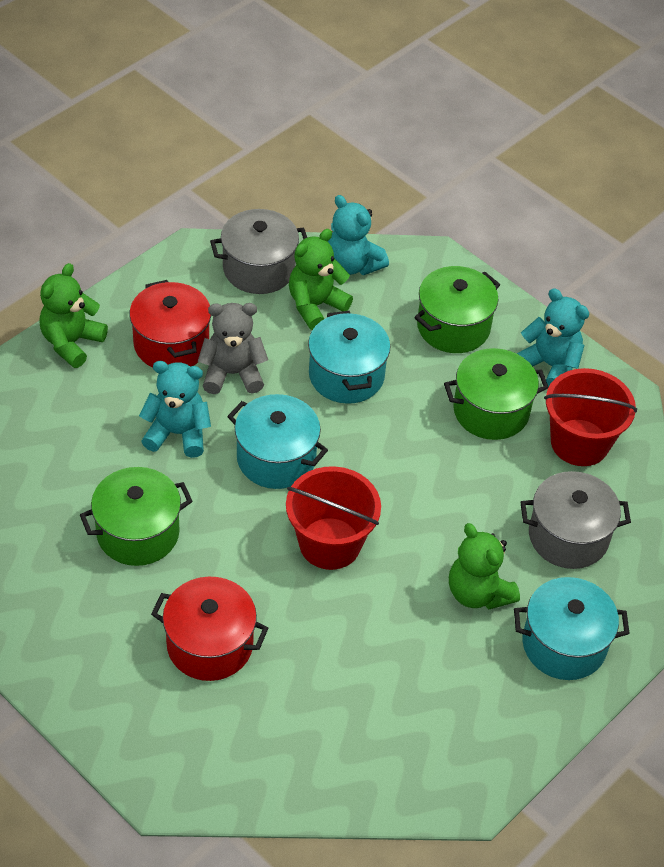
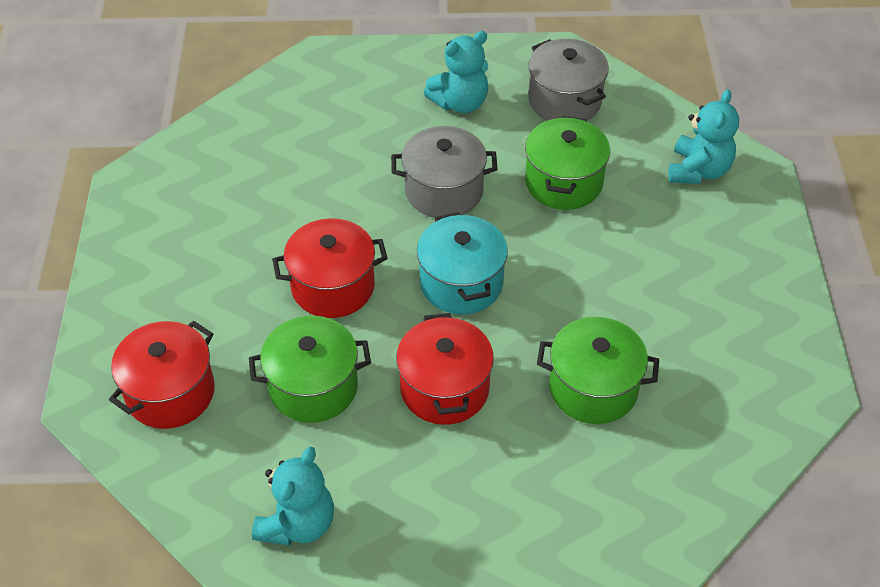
green teddy bear: [39,263,108,368] [289,229,353,330] [449,523,520,610] = 3 -> none = 0
grey teddy bear: [198,303,268,394] = 1 -> none = 0
red bucket: [286,466,381,570] [544,368,637,466] = 2 -> none = 0
red pot: [129,280,211,368] [151,577,268,681] = 2 -> [109,321,215,429] [272,218,388,318] [396,313,494,425] = 3
turquoise pot: [227,394,328,489] [308,311,390,404] [514,577,630,680] = 3 -> [417,212,508,315] = 1

